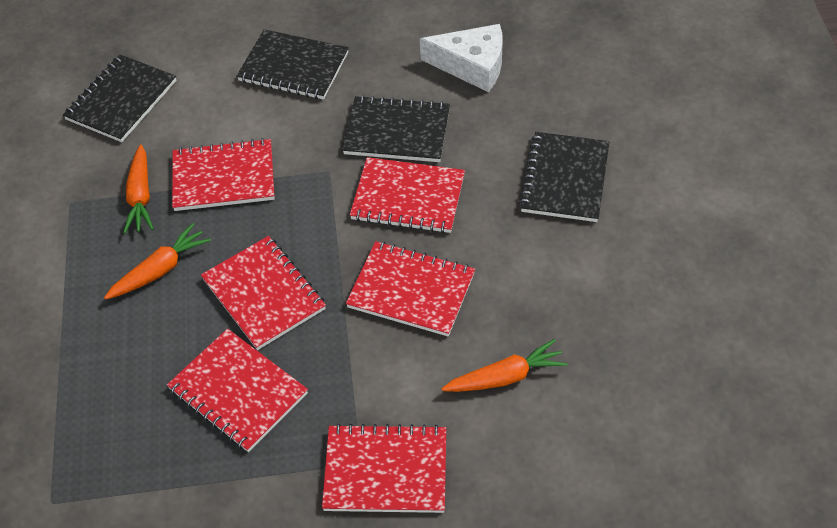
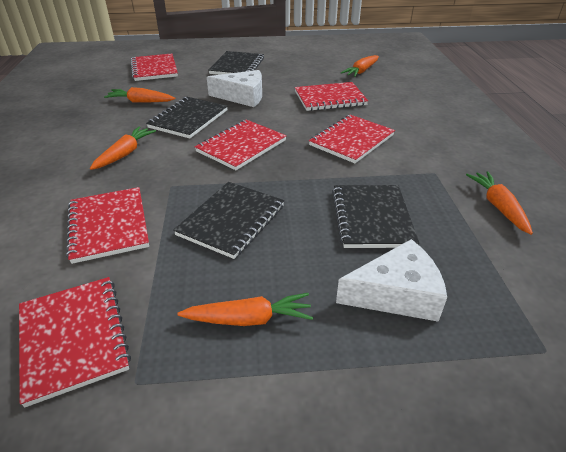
orange carrot: [104,223,211,300] [123,144,154,234] [441,339,568,392] = 3 -> [90,126,156,170] [104,87,175,103] [177,293,313,326] [341,55,379,77] [466,171,533,235] = 5
white cheese: [420,24,503,92] = 1 -> [207,70,262,107] [336,239,447,322] = 2

